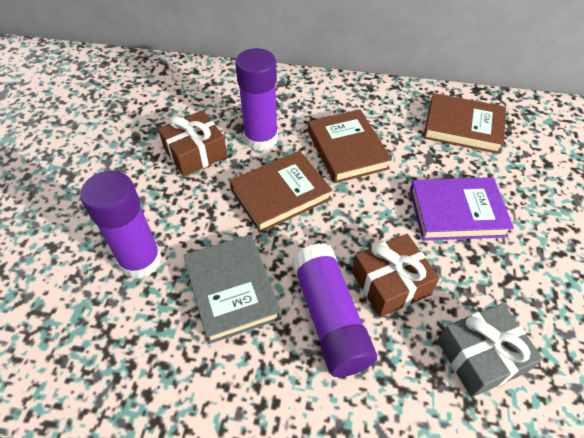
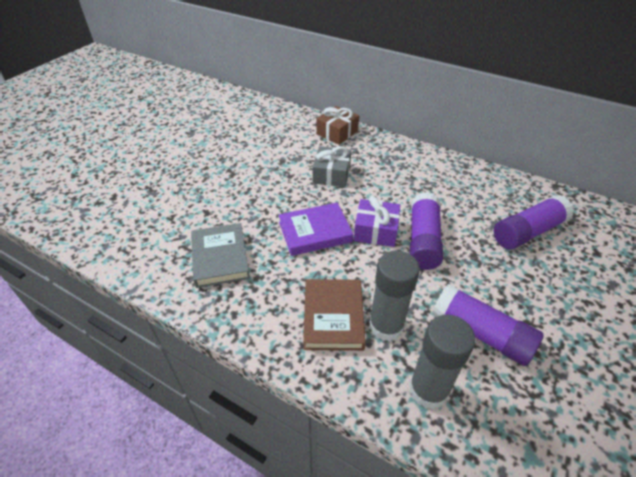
brown book: [229,151,332,233] [308,110,392,183] [423,93,506,154] = 3 -> [303,279,366,351] = 1
brown gift: [158,110,227,177] [352,234,440,318] = 2 -> [316,106,359,145] = 1
grey glue stick: none = 0 -> [369,250,420,341] [409,315,476,409] = 2
purple gift: none = 0 -> [354,196,400,247] = 1

